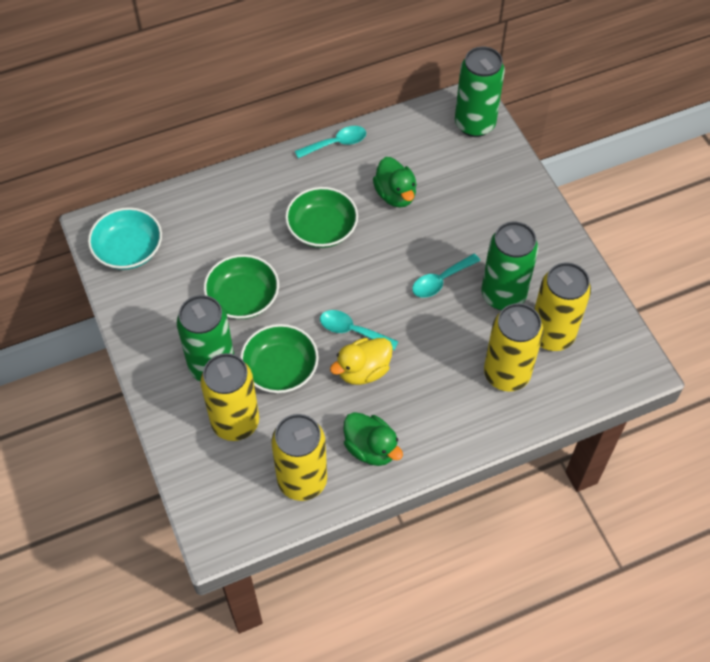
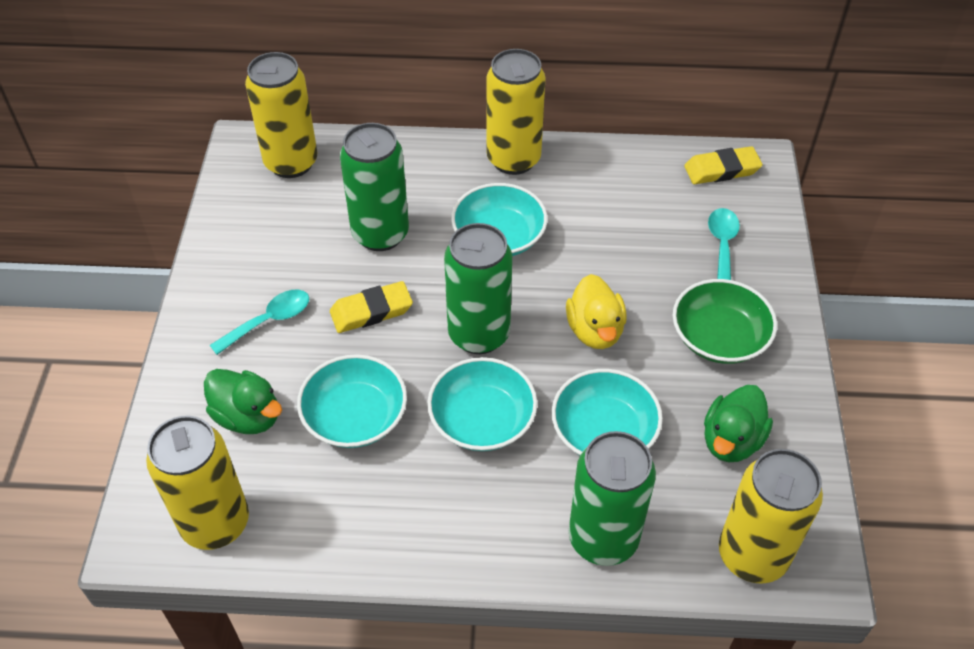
green bowl: [204,254,279,319] [240,324,319,393] [285,187,358,248] = 3 -> [672,279,777,364] = 1
turquoise bowl: [88,207,162,270] = 1 -> [297,354,407,448] [427,357,537,451] [451,183,547,256] [552,369,663,455] = 4
turquoise spoon: [295,126,366,158] [320,310,399,350] [412,254,480,298] = 3 -> [210,290,309,355] [708,208,740,280] = 2
yellow eraser: none = 0 -> [330,281,413,333] [684,146,763,184] = 2

